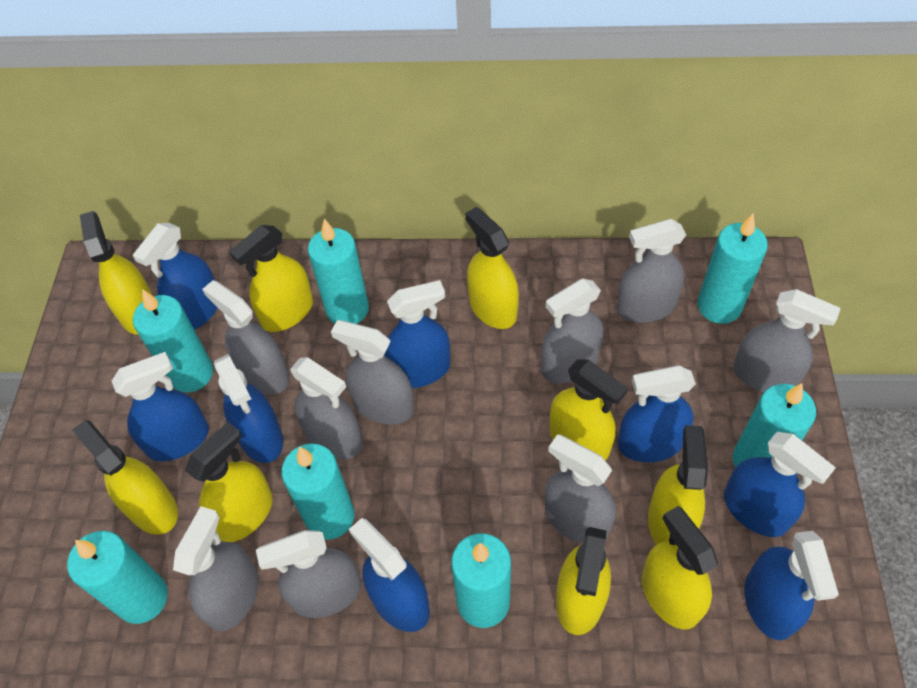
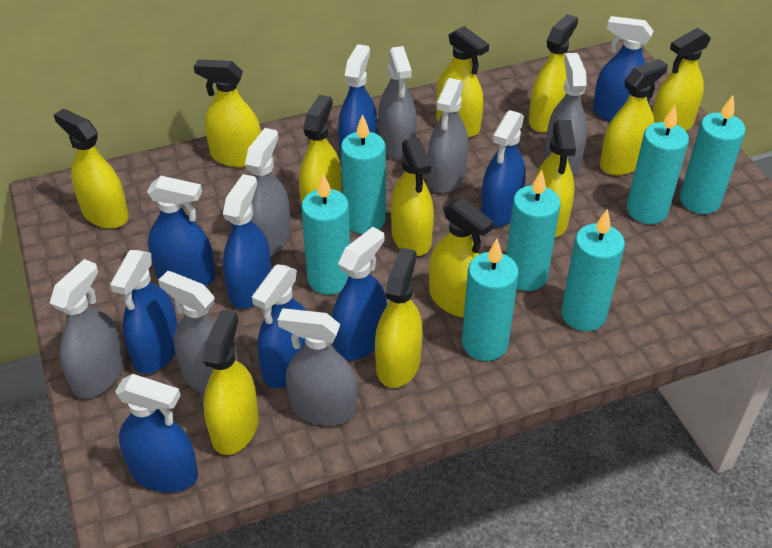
blue spray bottle: [112,352,209,461] [133,223,218,330] [214,354,283,463] [349,518,430,632] [384,280,450,388] [618,365,696,462] [724,432,836,537] [744,531,839,640] = 8 -> [110,250,178,374] [115,374,198,493] [147,176,215,286] [223,174,272,309] [252,264,306,388] [332,227,387,361] [338,44,377,158] [481,110,526,227] [593,16,653,122] = 9
grey spray bottle: [173,506,259,631] [202,280,289,395] [256,530,361,618] [290,357,362,459] [331,320,414,424] [541,279,603,383] [545,434,616,544] [617,219,686,323] [733,289,841,392] = 9 -> [50,259,125,399] [158,271,238,394] [245,128,291,256] [278,309,358,425] [379,46,417,160] [427,78,468,193] [545,53,587,175] = 7
yellow spray bottle: [72,420,178,534] [80,211,153,335] [185,422,273,542] [230,225,313,332] [465,207,519,329] [550,360,628,461] [556,527,611,635] [642,506,718,629] [648,425,708,545] = 9 -> [54,109,129,229] [194,59,261,168] [203,310,259,455] [299,95,341,204] [375,248,423,388] [391,137,434,256] [429,198,494,318] [436,26,489,137] [529,14,578,132] [534,120,576,237] [600,59,668,175] [652,28,711,131] = 12

